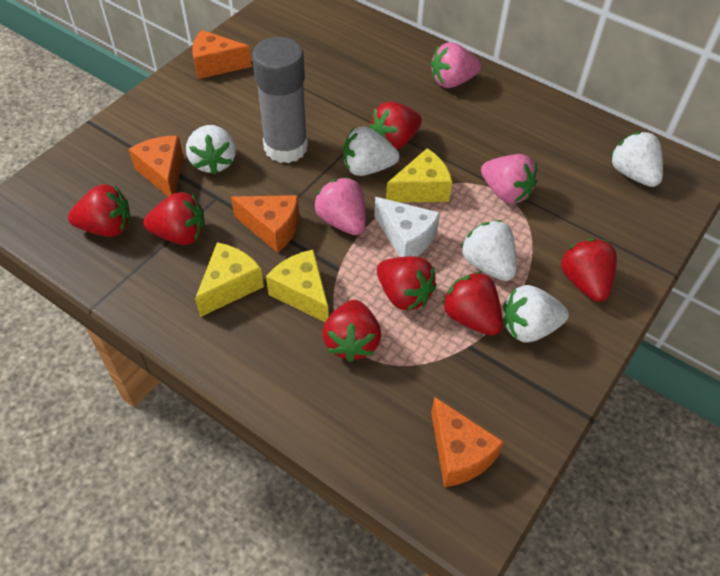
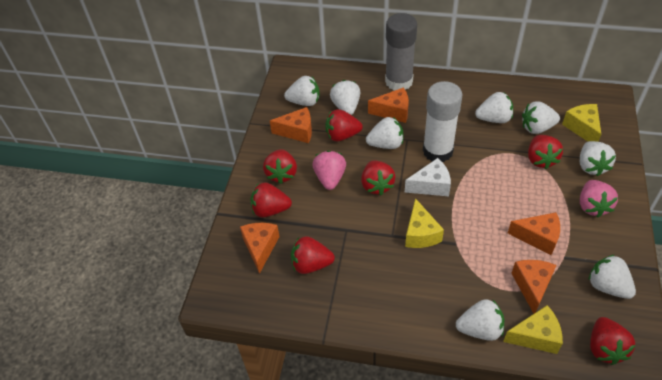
orange cheese: [129,136,183,197] [192,30,252,79] [231,195,299,253] [431,397,504,487] = 4 -> [240,223,280,274] [270,107,312,143] [368,88,409,123] [508,212,560,255] [511,260,556,314] = 5
pink strawberry: [314,177,366,235] [431,42,481,88] [481,154,537,204] = 3 -> [312,150,346,190] [580,180,618,218] = 2
white glue stick: none = 0 -> [423,81,462,162] = 1
white strawberry: [186,125,236,175] [343,126,399,176] [461,220,517,281] [503,285,569,343] [610,132,663,187] = 5 -> [284,76,320,106] [330,80,360,115] [366,117,404,149] [456,299,504,341] [475,92,513,123] [522,101,560,134] [580,141,616,176] [589,255,636,299] = 8

